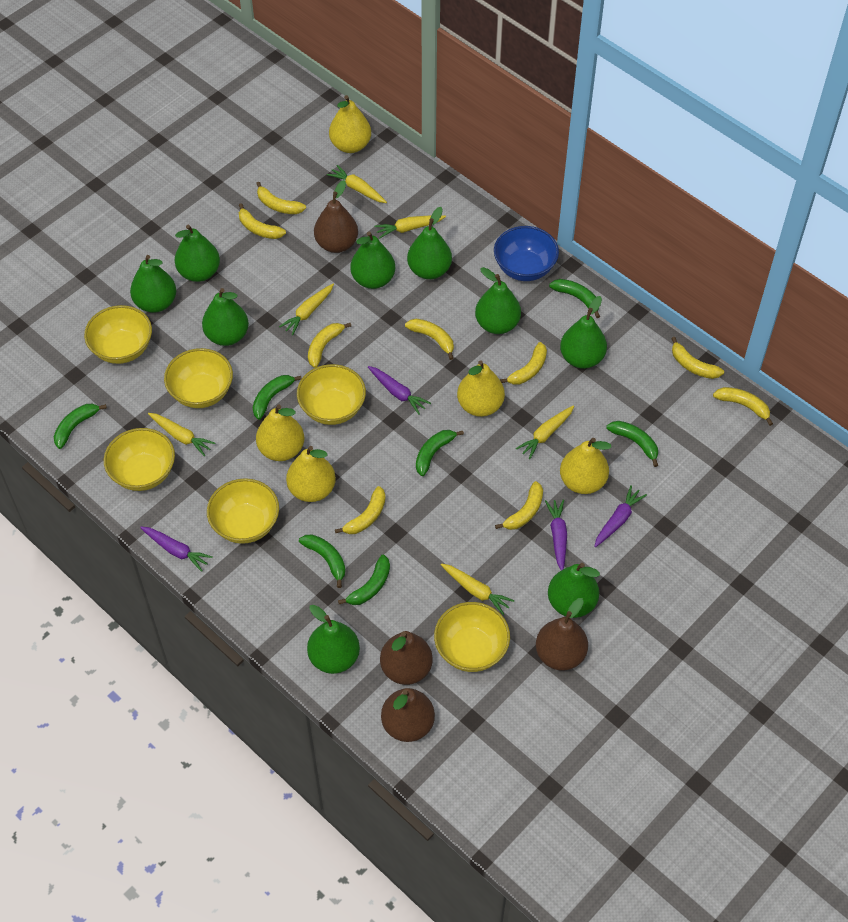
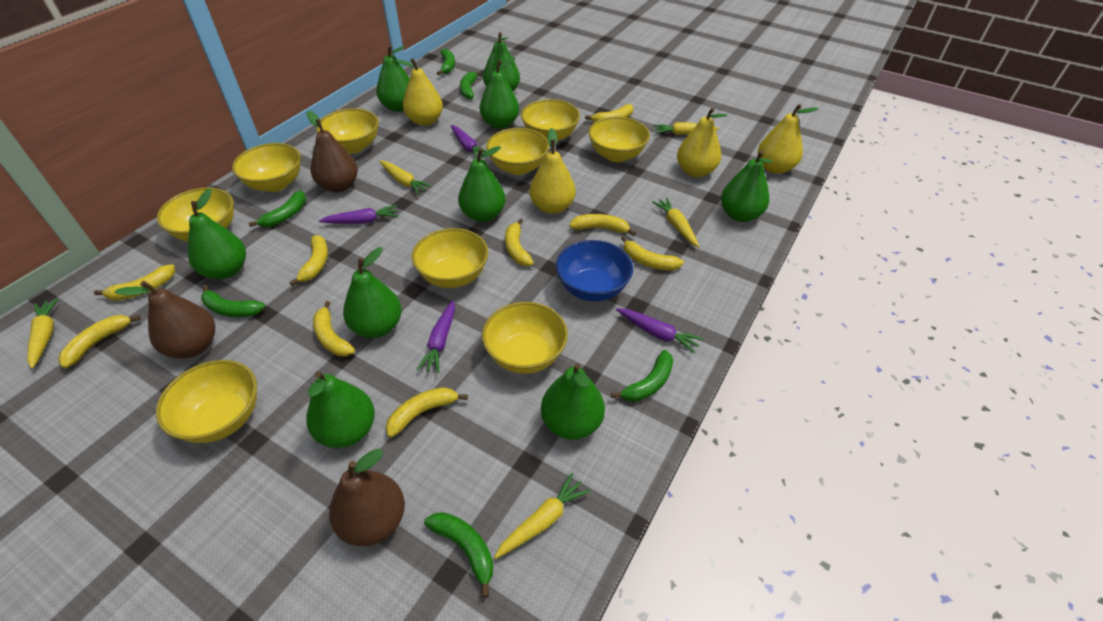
brown pear: [314,180,358,253] [380,631,433,685] [381,688,435,742] [536,598,588,671] = 4 -> [115,281,215,359] [307,111,358,192] [329,448,405,546] = 3
green banana: [54,404,107,449] [252,375,302,420] [299,535,346,588] [338,555,390,605] [416,430,464,476] [549,279,600,318] [607,421,658,467] = 7 -> [201,285,265,317] [249,191,306,227] [424,512,494,597] [437,49,455,75] [460,71,481,99] [611,350,673,402] = 6
yellow bowl: [84,305,152,364] [104,428,175,491] [164,348,233,408] [207,478,279,544] [297,364,366,425] [434,602,510,672] = 6 -> [156,360,257,443] [157,187,234,241] [232,143,301,192] [316,108,379,154] [412,228,488,288] [482,302,568,374] [486,128,549,175] [521,99,580,142] [589,117,650,162] = 9
yellow carrot: [148,413,215,456] [279,284,334,335] [327,165,387,203] [375,215,446,239] [441,563,515,615] [516,405,574,459] = 6 -> [27,298,59,369] [379,161,432,195] [494,473,590,559] [652,197,699,247] [653,122,719,135] = 5
yellow pear: [256,404,304,461] [286,446,336,502] [329,95,371,153] [457,360,505,417] [560,438,611,494] = 5 -> [395,58,443,126] [530,128,576,214] [677,108,727,177] [758,104,818,174] = 4

